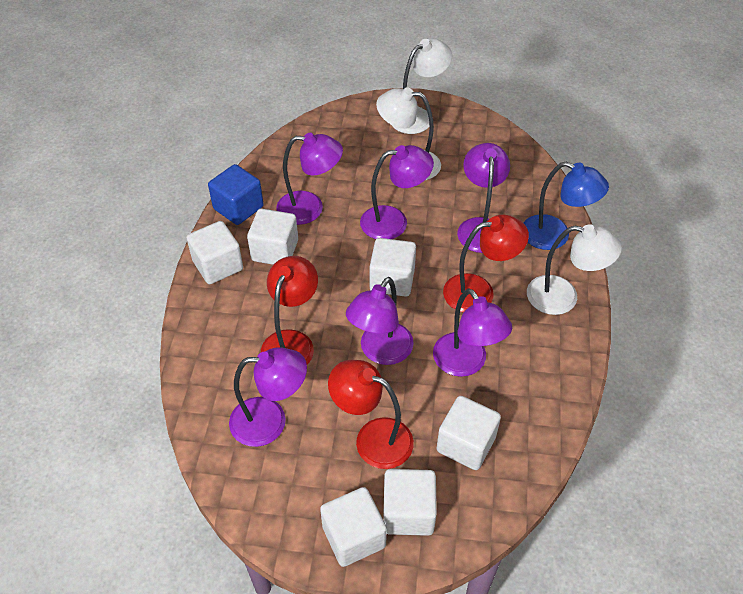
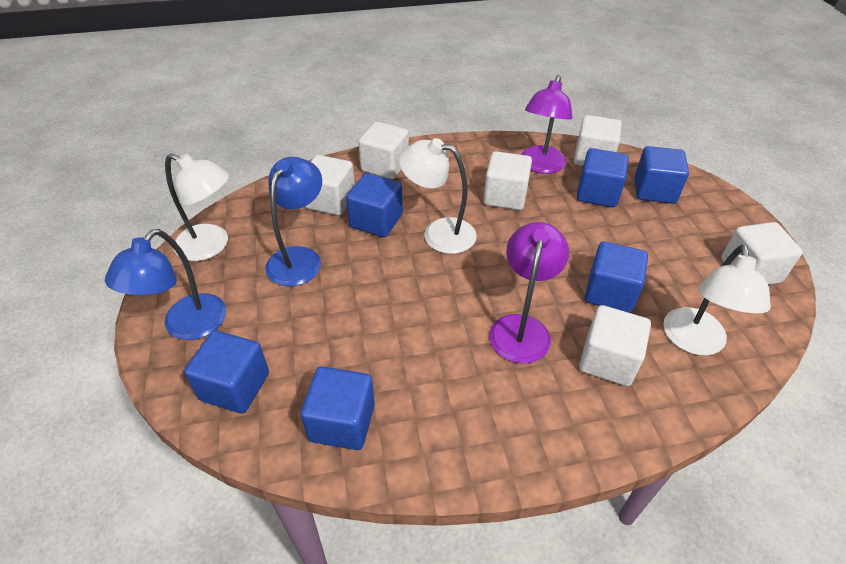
blue cube: [208,164,263,225] = 1 -> [184,330,269,413] [301,367,375,450] [346,173,403,237] [577,148,629,207] [585,241,648,313] [634,146,689,204] = 6
blue lamp: [524,162,609,250] = 1 -> [105,229,226,340] [265,157,322,286] = 2
purple lamp: [229,347,307,447] [276,133,343,225] [346,277,414,365] [360,145,434,239] [433,288,512,377] [457,143,510,253] = 6 -> [489,222,569,364] [521,75,573,174] = 2
red lamp: [261,256,318,365] [328,360,414,469] [443,215,529,313] = 3 -> none = 0

